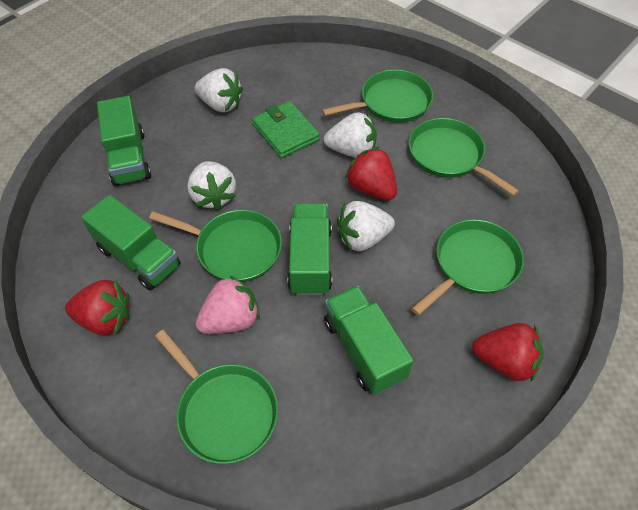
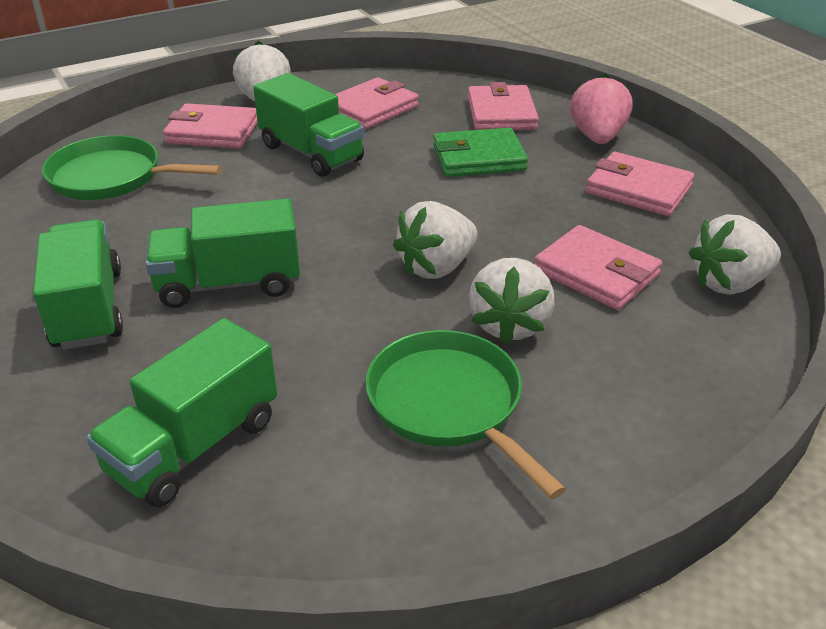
green pan: [149,210,282,282] [155,330,278,464] [322,70,433,123] [409,118,519,196] [411,219,524,315] = 5 -> [42,135,222,200] [365,330,566,499] = 2
pink wallet: none = 0 -> [163,103,258,149] [335,77,419,130] [468,82,539,130] [534,225,662,310] [586,152,694,216] = 5
red strawberry: [65,280,130,335] [345,147,397,200] [472,323,544,381] = 3 -> none = 0

